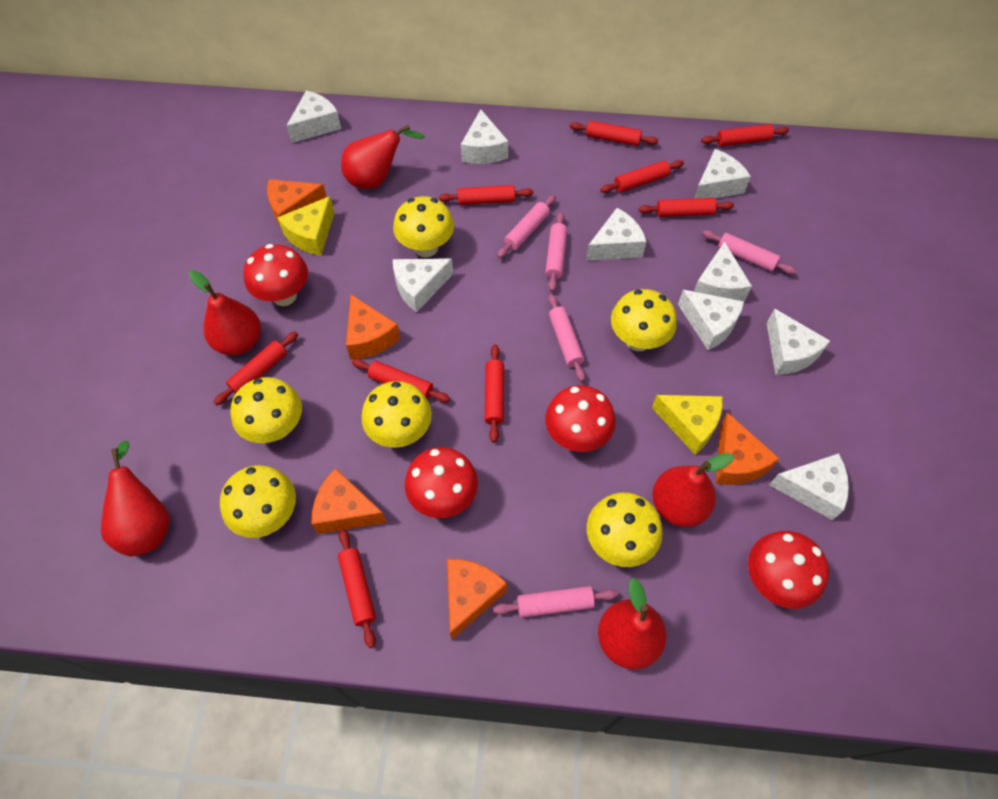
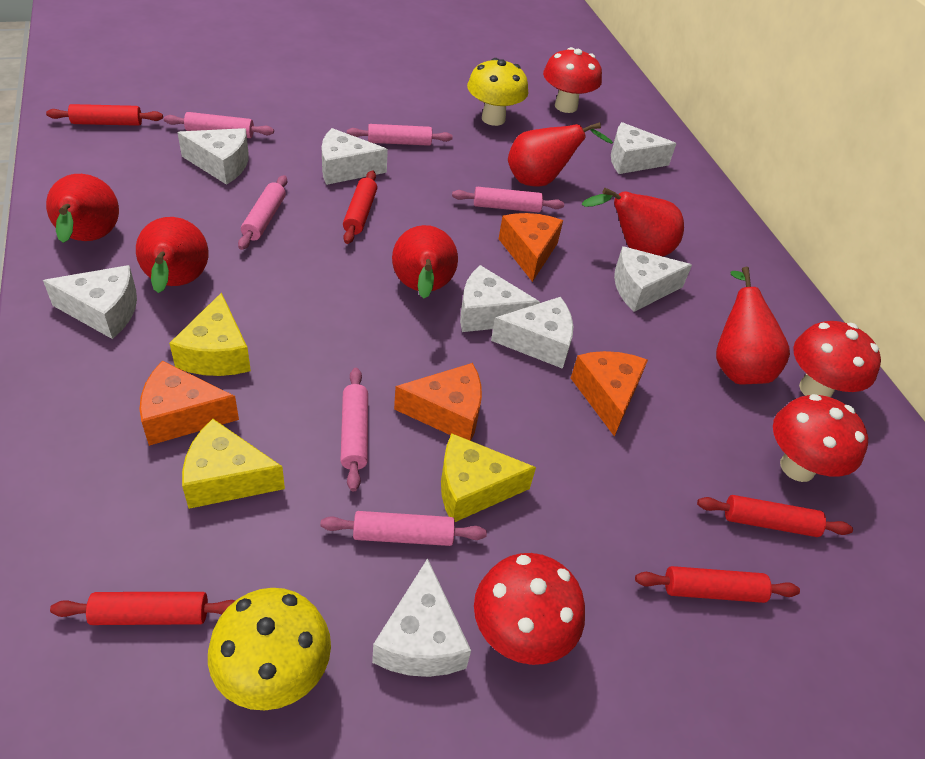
orange cheese: [267,179,327,227] [312,468,387,534] [346,294,400,360] [447,559,507,640] [716,412,779,485] = 5 -> [140,360,239,446] [394,363,482,441] [499,213,563,282] [571,351,648,436] = 4
pink rolling pin: [493,586,618,618] [497,195,556,258] [545,212,567,292] [548,294,585,382] [702,230,797,274] = 5 -> [164,112,274,138] [238,175,287,250] [320,511,487,546] [340,368,368,491] [347,124,453,146] [452,187,564,213] = 6
red pear: [101,441,170,556] [189,270,261,355] [341,125,425,189] [598,578,666,670] [652,453,734,527] = 5 -> [46,174,119,243] [136,217,209,293] [392,225,458,299] [508,122,613,187] [582,188,684,256] [716,267,790,385] = 6
red rolling pin: [213,332,298,406] [338,529,376,648] [352,359,450,402] [439,185,533,205] [485,344,504,442] [570,121,659,146] [600,160,684,193] [639,198,734,217] [701,124,789,146] = 9 -> [46,104,163,126] [50,592,235,625] [343,170,377,244] [635,566,800,603] [697,495,853,537] = 5
white cheese: [286,90,341,143] [393,258,453,312] [461,109,508,164] [586,208,647,261] [678,290,744,350] [694,149,751,199] [694,241,752,301] [767,308,830,375] [770,453,849,520] = 9 -> [43,265,137,339] [177,128,249,185] [322,128,388,185] [372,558,471,677] [460,265,540,332] [491,297,573,369] [611,122,677,174] [614,246,692,312] = 8
yellow cheese: [277,196,335,255] [652,395,723,455] = 2 -> [169,293,251,376] [182,419,285,509] [441,434,536,522] = 3
yellow mushroom: [220,465,296,538] [230,377,302,443] [361,381,432,448] [393,196,454,257] [587,492,663,567] [611,289,677,351] = 6 -> [208,588,331,710] [467,58,528,126] = 2

